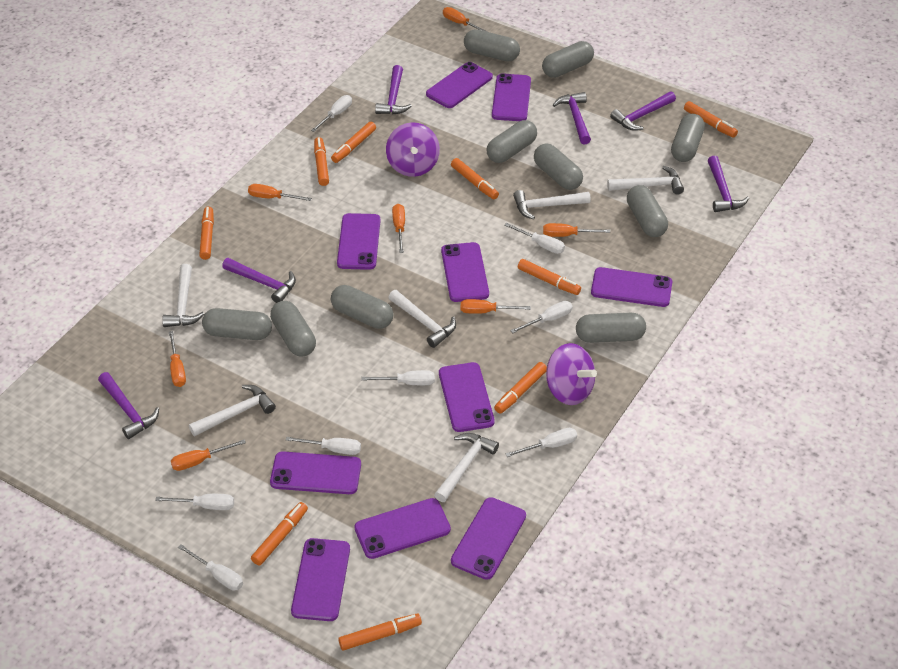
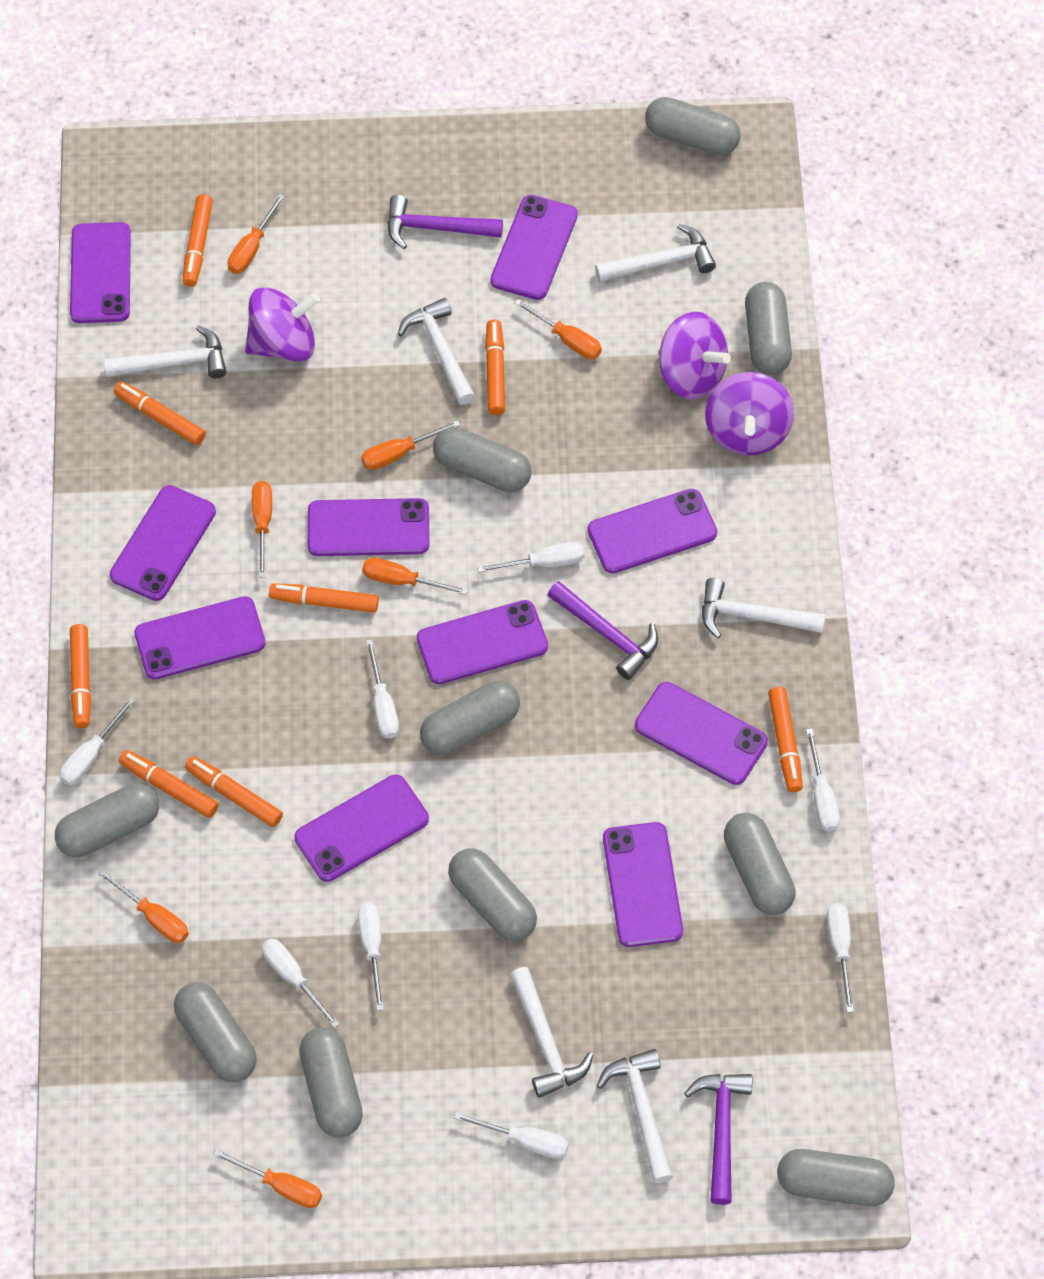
orange marker: [199,207,214,260] [251,502,308,566] [314,137,329,186] [331,122,376,163] [338,614,422,651] [451,158,499,199] [494,362,547,414] [518,259,581,295] [684,101,738,138] = 9 -> [70,624,91,728] [114,381,206,445] [119,750,219,818] [183,194,213,287] [185,756,283,827] [269,583,379,613] [485,319,505,415] [768,687,803,792] = 8
purple hammer: [98,372,159,439] [222,258,296,303] [375,65,412,115] [553,92,591,145] [610,91,676,131] [708,156,749,212] = 6 -> [387,195,503,249] [548,581,658,680] [684,1074,752,1205] = 3
purple spinning top: [386,122,440,177] [546,343,597,405] = 2 -> [245,287,320,362] [658,312,731,399] [705,372,794,456] = 3

